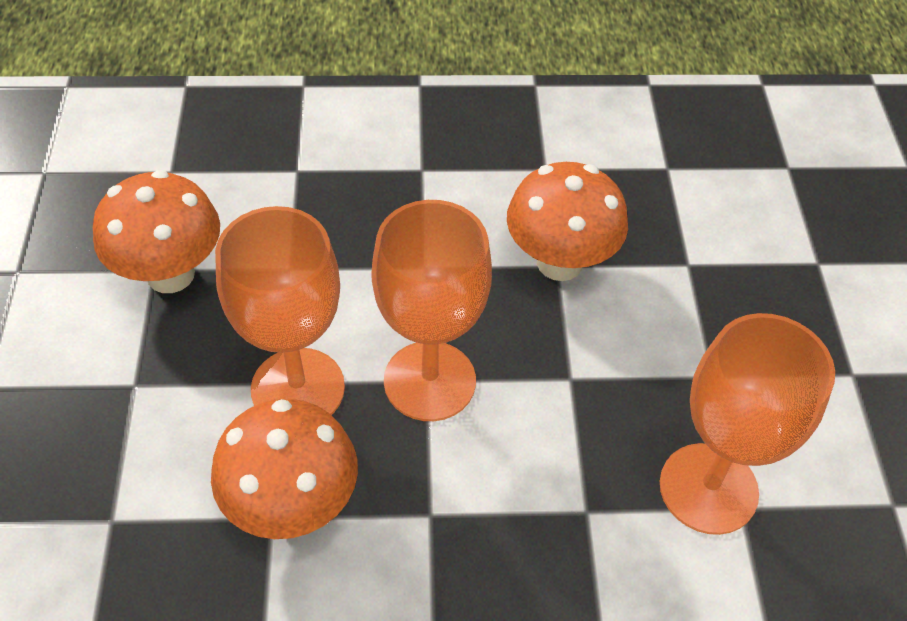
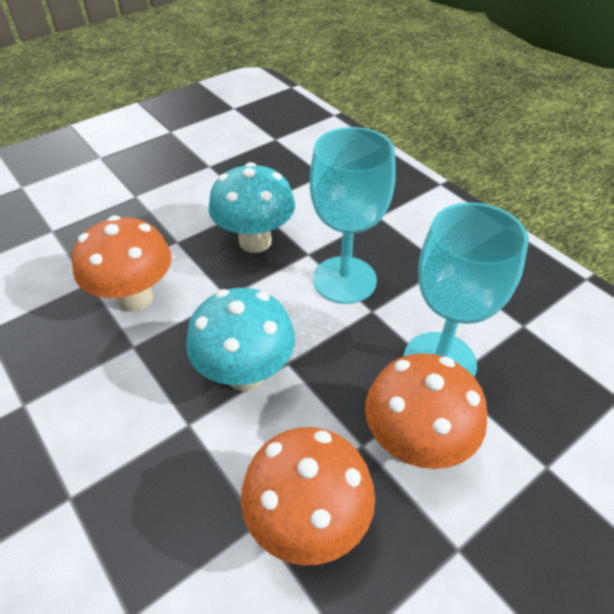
orange goblet: [215,206,345,415] [371,200,492,421] [660,313,835,535] = 3 -> none = 0
turquoise goblet: none = 0 -> [310,127,396,304] [404,202,529,377] = 2
turquoise mushroom: none = 0 -> [186,288,295,391] [209,162,295,253] = 2

